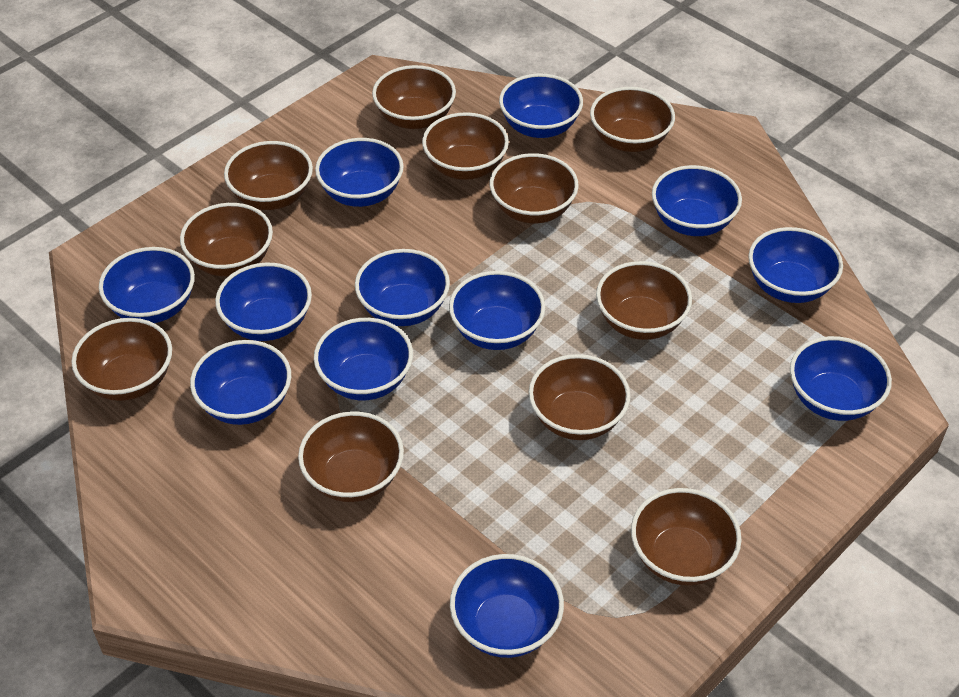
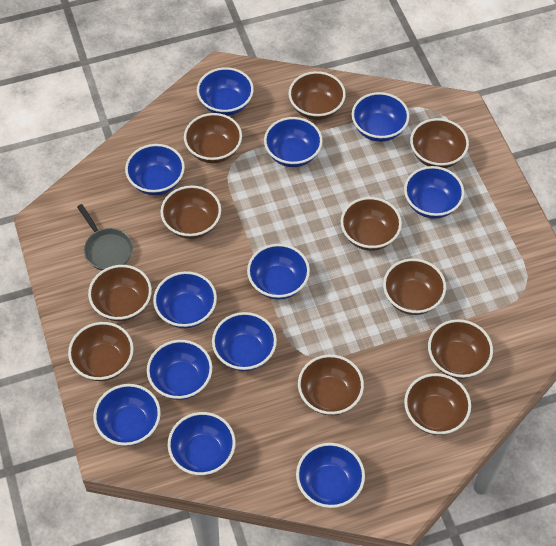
grey pan: none = 0 -> [77,204,133,270] = 1

